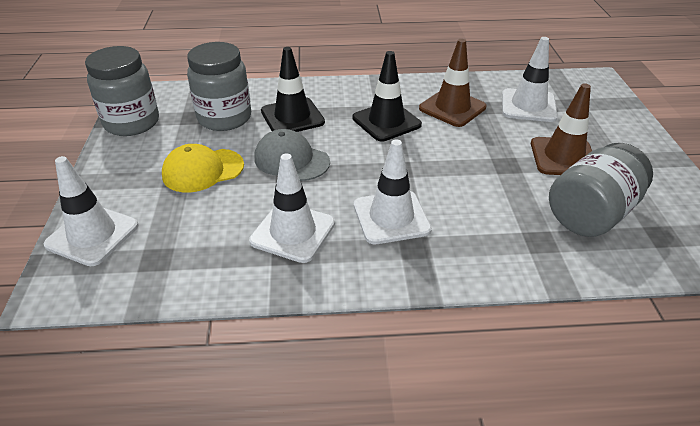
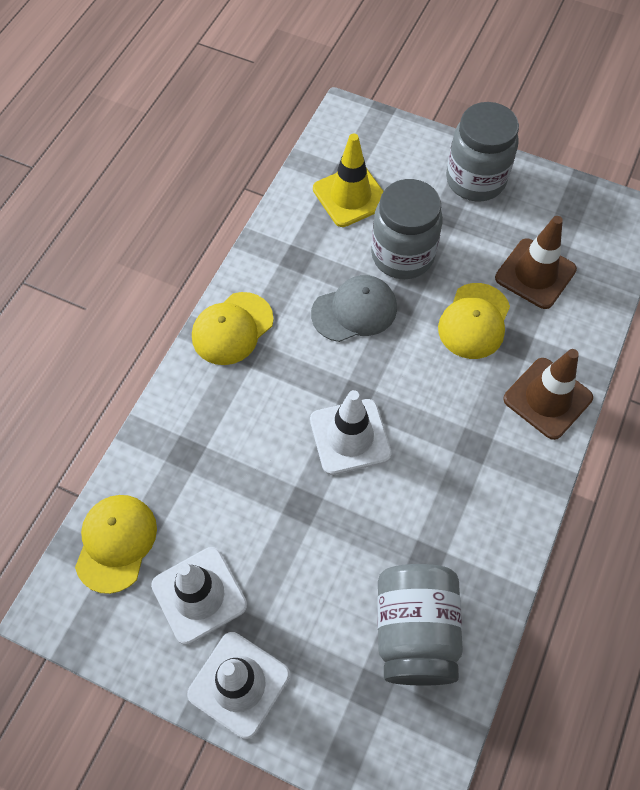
black traffic cone: [261,47,325,132] [352,51,422,141] = 2 -> none = 0
white traffic cone: [44,156,139,266] [249,154,335,263] [354,139,432,244] [502,37,558,122] = 4 -> [151,547,247,645] [187,632,290,739] [310,390,392,475] = 3
yellow cap: [162,144,244,192] = 1 -> [75,495,157,594] [192,292,274,365] [438,283,510,359] = 3
yellow traffic cone: none = 0 -> [313,134,384,227] = 1

